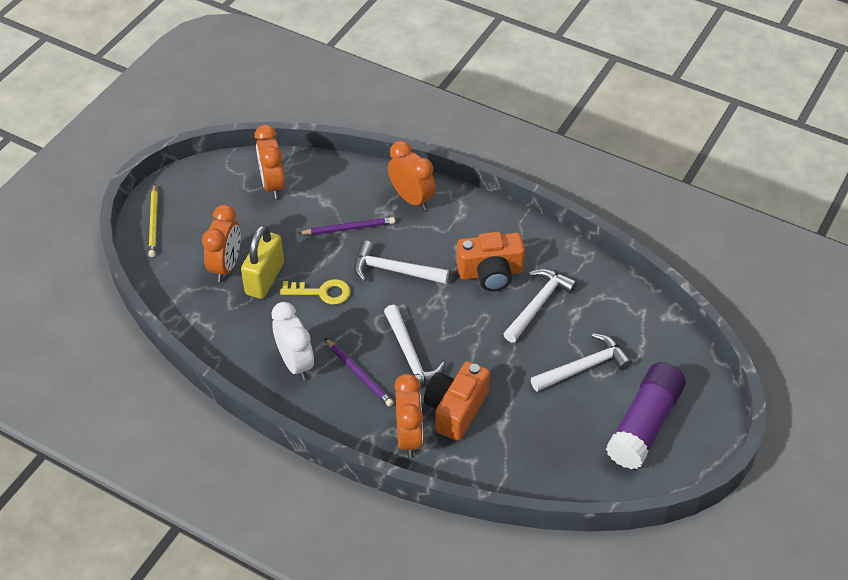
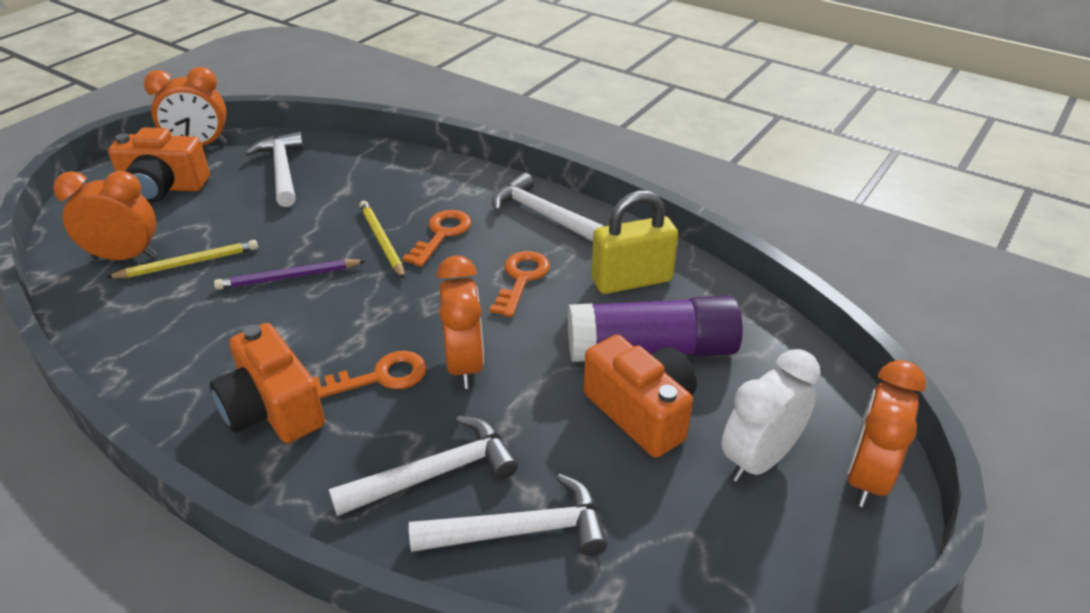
orange camera: [424,361,490,441] [457,232,525,291] = 2 -> [108,127,210,203] [210,323,325,443] [584,335,697,458] = 3
orange key: none = 0 -> [313,351,427,398] [402,210,471,267] [490,251,550,317] = 3
purple pencil: [298,217,395,235] [325,338,394,407] = 2 -> [214,259,365,290] = 1
yellow key: [280,279,351,305] = 1 -> none = 0
yellow pencil: [148,184,158,257] = 1 -> [106,240,258,278] [359,201,405,279] = 2

